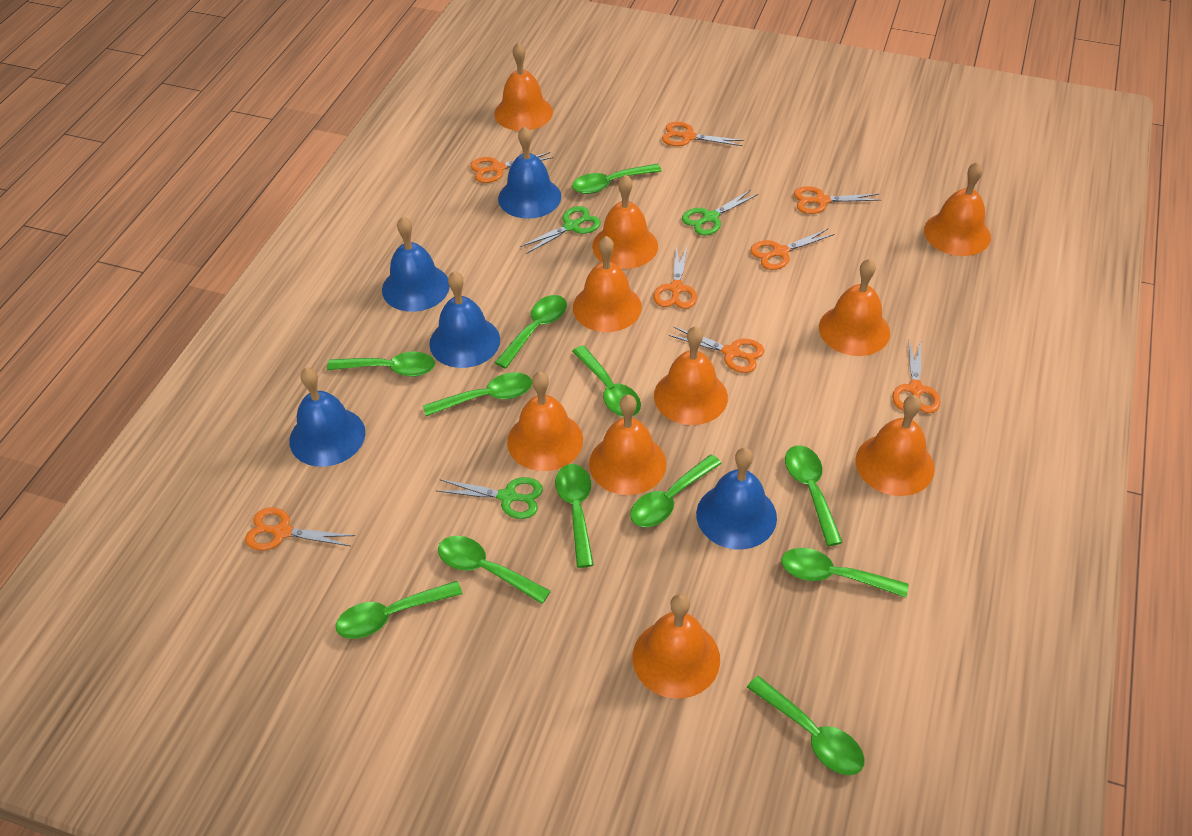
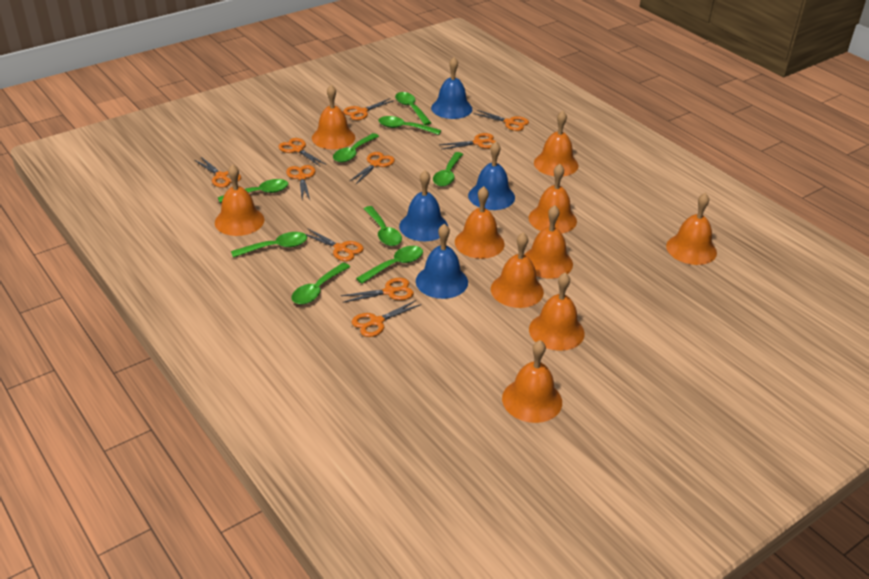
blue bell: [289,367,365,467] [382,216,450,312] [429,271,500,368] [498,126,561,219] [696,448,777,549] = 5 -> [399,170,448,241] [416,223,468,299] [431,57,472,119] [468,142,515,210] = 4
green scissors: [437,477,543,519] [520,206,601,254] [682,190,758,236] = 3 -> none = 0
green spoon: [327,352,435,377] [336,581,462,639] [423,373,532,416] [438,536,551,604] [495,295,567,369] [555,464,594,568] [572,164,662,194] [572,345,641,417] [630,454,722,527] [747,676,865,775] [781,548,908,598] [785,445,843,546] = 12 -> [218,179,288,203] [231,232,307,258] [291,263,350,304] [333,133,379,162] [356,246,423,284] [364,206,402,246] [378,116,441,135] [395,92,431,125] [433,152,463,187] = 9
orange scissors: [245,507,355,550] [470,152,553,183] [653,246,697,309] [662,122,744,146] [669,327,764,373] [750,229,835,270] [794,186,881,214] [892,341,941,413] = 8 -> [194,157,241,188] [278,138,325,166] [286,165,315,200] [306,228,364,261] [341,278,414,302] [343,99,394,120] [350,152,395,184] [352,300,421,337] [439,133,498,150] [474,110,529,131] = 10

